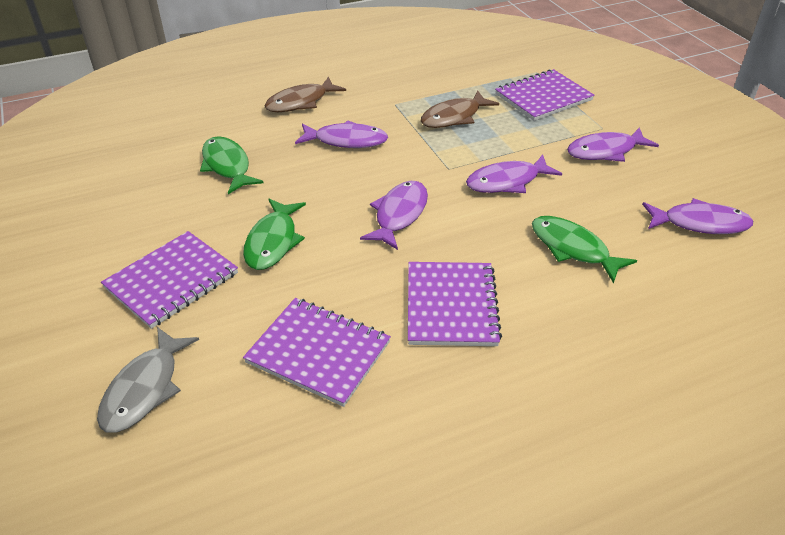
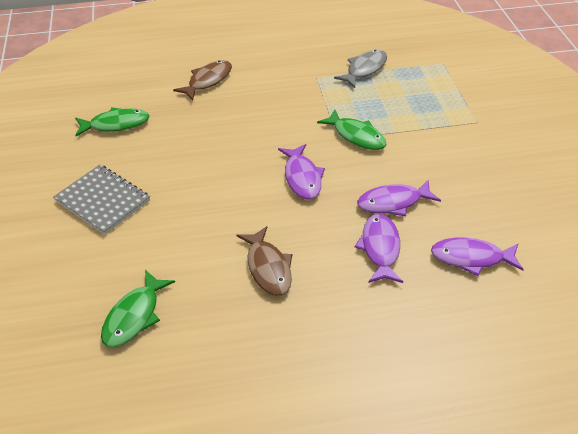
grey notebook: none = 0 -> [53,165,150,235] = 1
purple fish: [295,120,388,148] [360,181,428,250] [466,155,562,193] [567,127,659,162] [642,198,753,234] = 5 -> [278,144,325,200] [355,214,403,283] [357,179,441,216] [431,238,524,276] = 4
purple notebook: [101,231,238,329] [243,298,391,407] [408,262,502,346] [495,69,595,121] = 4 -> none = 0

